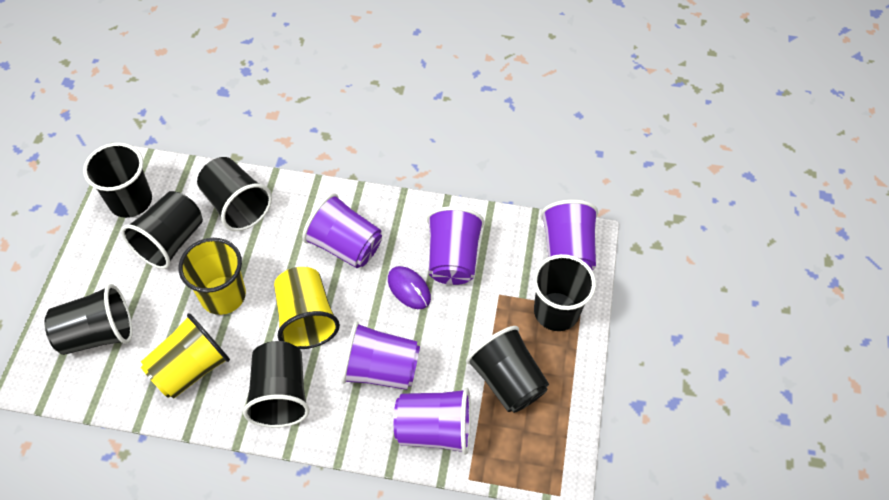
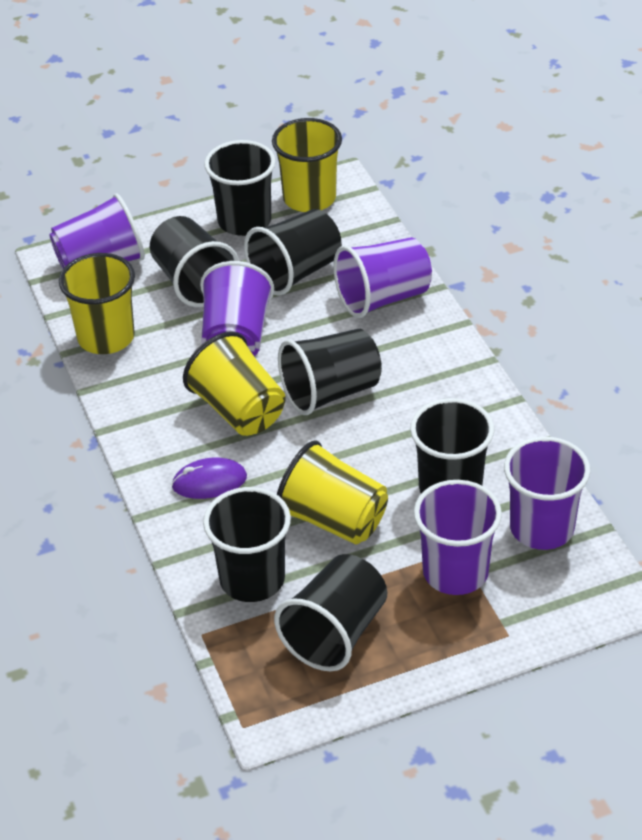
yellow cup: [141,313,230,399] [179,238,246,315] [274,267,340,349] = 3 -> [59,253,135,354] [183,332,286,436] [272,118,342,212] [277,440,388,544] = 4

